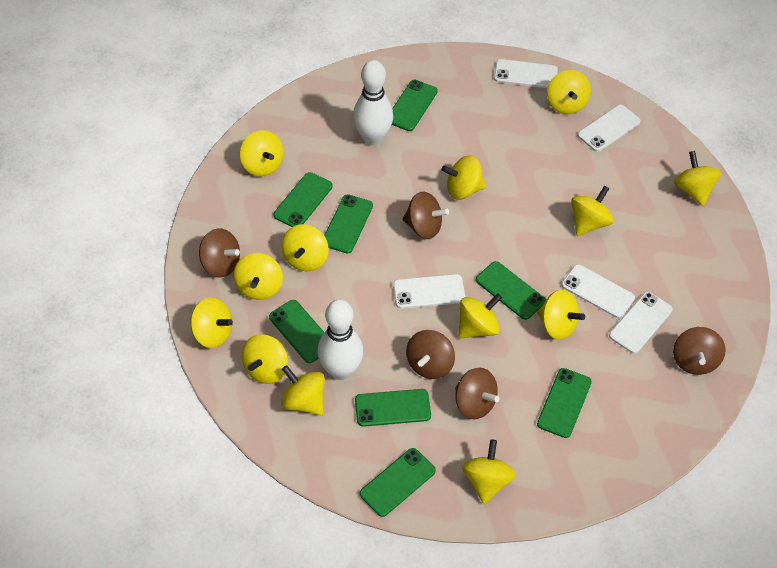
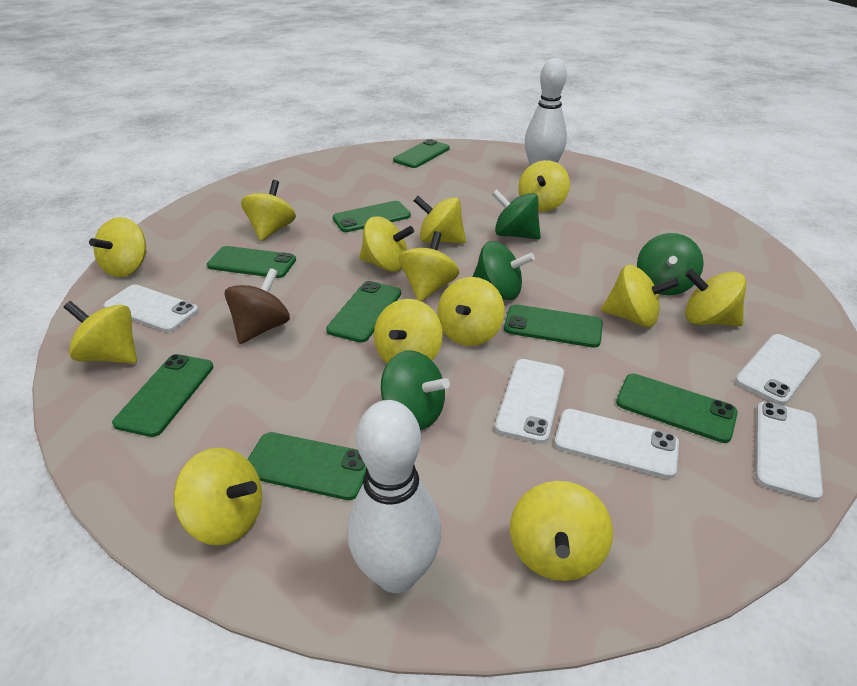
brown spinning top: [199,228,240,277] [402,192,449,239] [406,330,455,379] [455,368,500,420] [673,327,726,375] = 5 -> [225,268,290,344] = 1
green spinning top: none = 0 -> [381,350,450,430] [472,241,535,300] [492,189,541,240] [637,233,704,295] = 4

